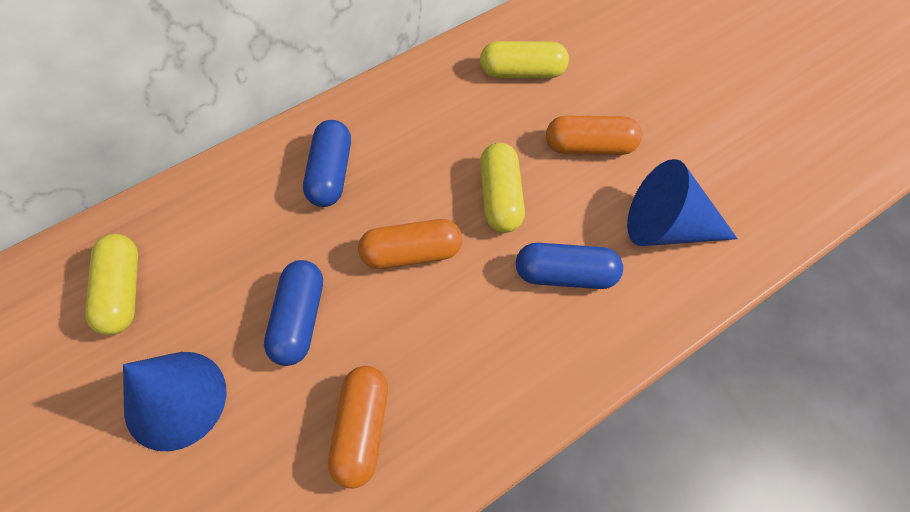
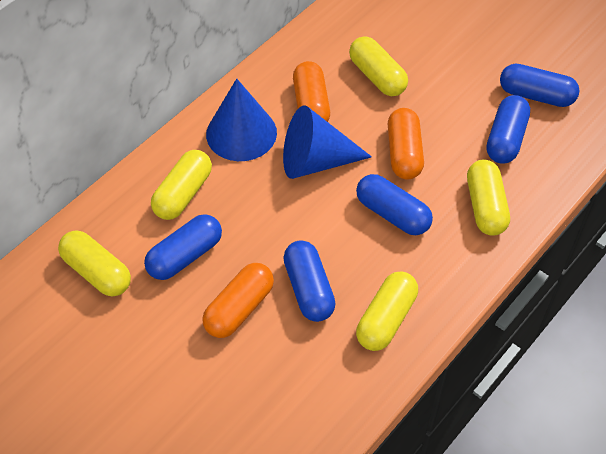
blue capsule: [264,260,323,366] [303,120,351,207] [516,243,623,289] = 3 -> [144,214,222,280] [283,240,336,322] [356,174,433,235] [487,95,530,164] [500,64,580,107] = 5
yellow capsule: [85,234,138,335] [480,41,569,78] [480,143,525,233] = 3 -> [58,230,131,297] [151,150,212,220] [349,36,408,96] [356,271,418,351] [467,160,510,236] = 5

